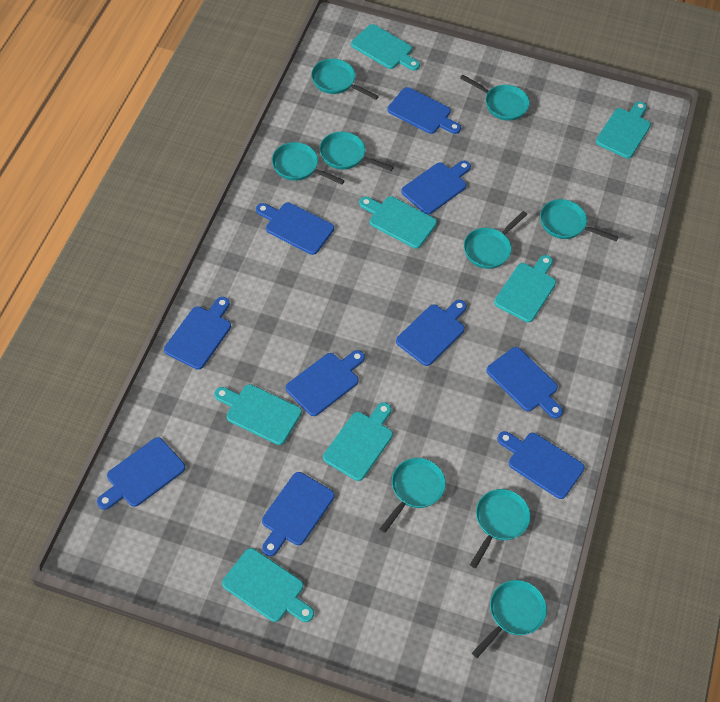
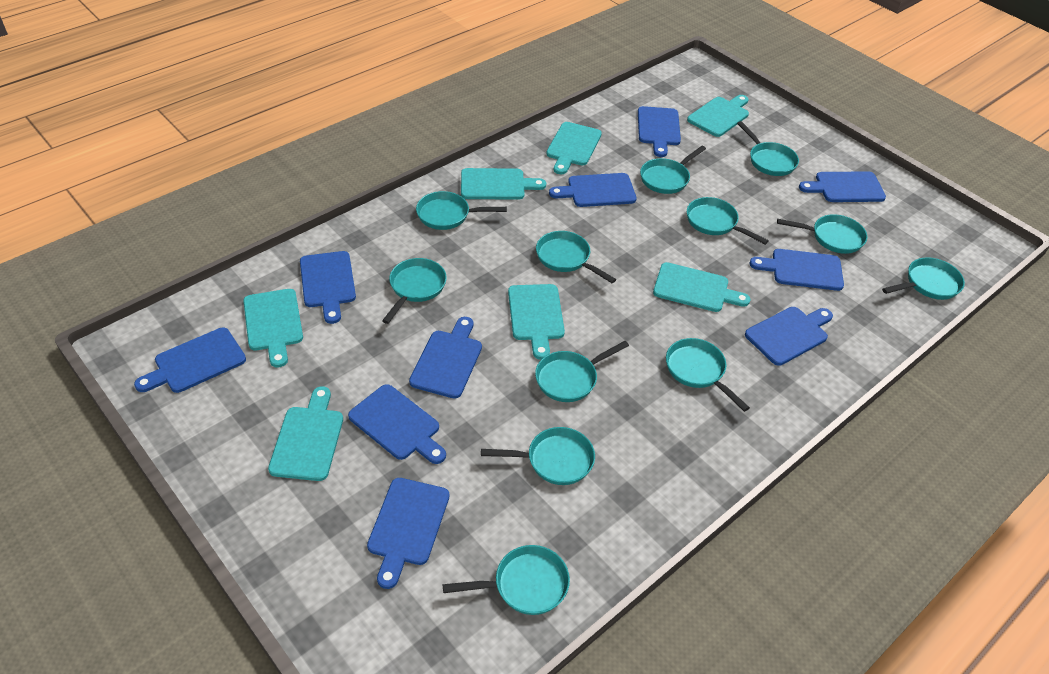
turquoise pan: [272,142,345,185] [311,59,379,100] [319,132,394,171] [380,458,446,533] [460,74,530,121] [464,211,527,269] [470,489,530,568] [472,580,547,658] [540,199,618,241] = 9 -> [382,258,447,324] [416,191,507,230] [443,545,570,615] [481,427,595,485] [535,341,629,402] [536,231,616,283] [640,146,706,194] [666,338,750,412] [687,197,769,245] [737,121,799,176] [777,214,867,254] [882,257,965,300] = 12

